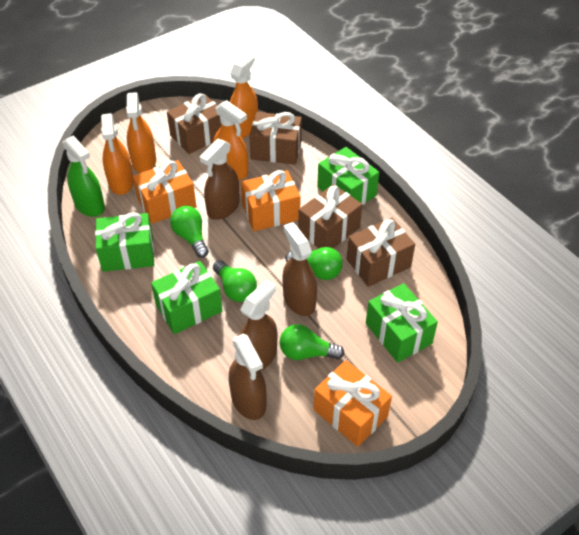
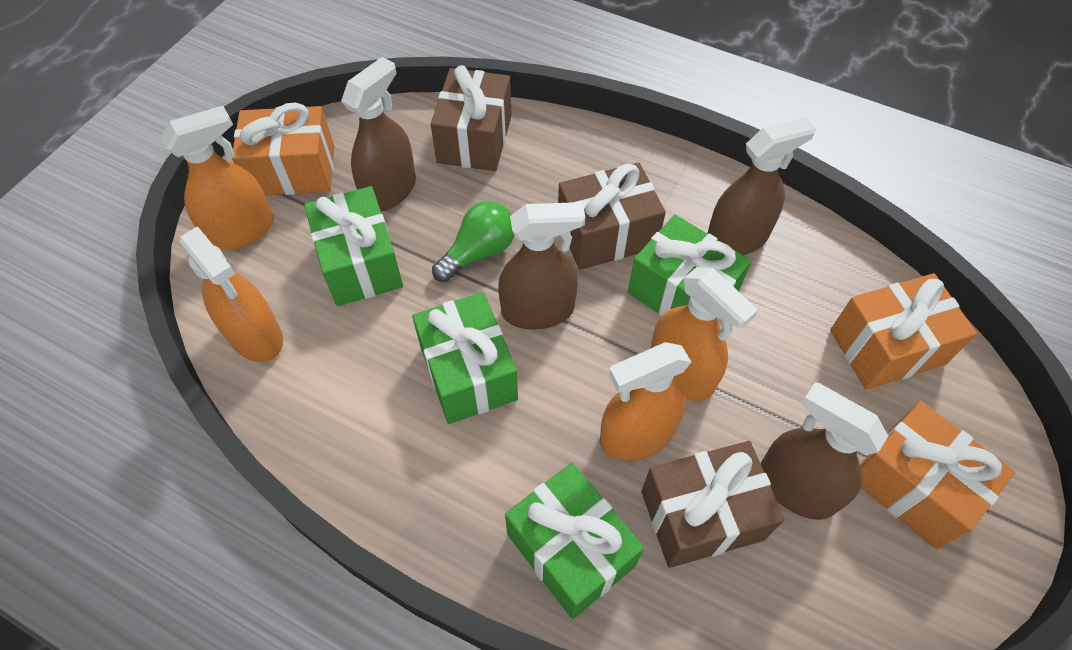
brown gift: [167,93,222,154] [249,112,302,165] [298,184,362,248] [347,218,415,287] = 4 -> [430,65,512,171] [558,162,666,270] [641,441,785,568] = 3
green light bulb: [170,206,209,258] [213,260,257,302] [280,324,344,360] [285,247,343,280] = 4 -> [432,201,515,282] = 1
green spray bottle: [63,135,105,217] = 1 -> none = 0

